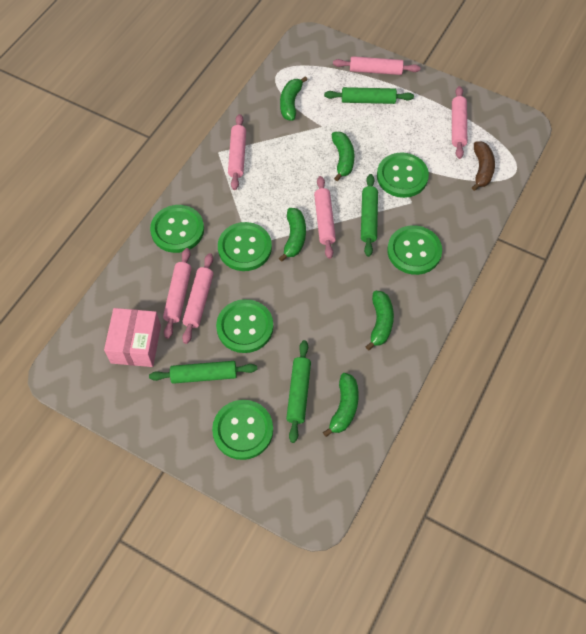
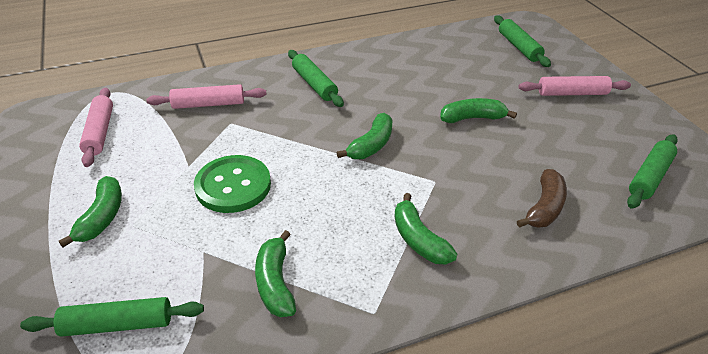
green button: [150,205,204,253] [212,400,273,460] [216,299,273,353] [218,222,272,271] [377,153,429,198] [387,225,442,275] = 6 -> [194,155,271,213] = 1
pink box: [104,308,161,367] = 1 -> none = 0
pink rolling pin: [163,248,191,339] [182,253,213,344] [228,114,246,190] [314,176,336,259] [333,56,420,75] [452,86,467,159] = 6 -> [79,88,113,167] [146,84,266,109] [518,76,631,96] = 3

